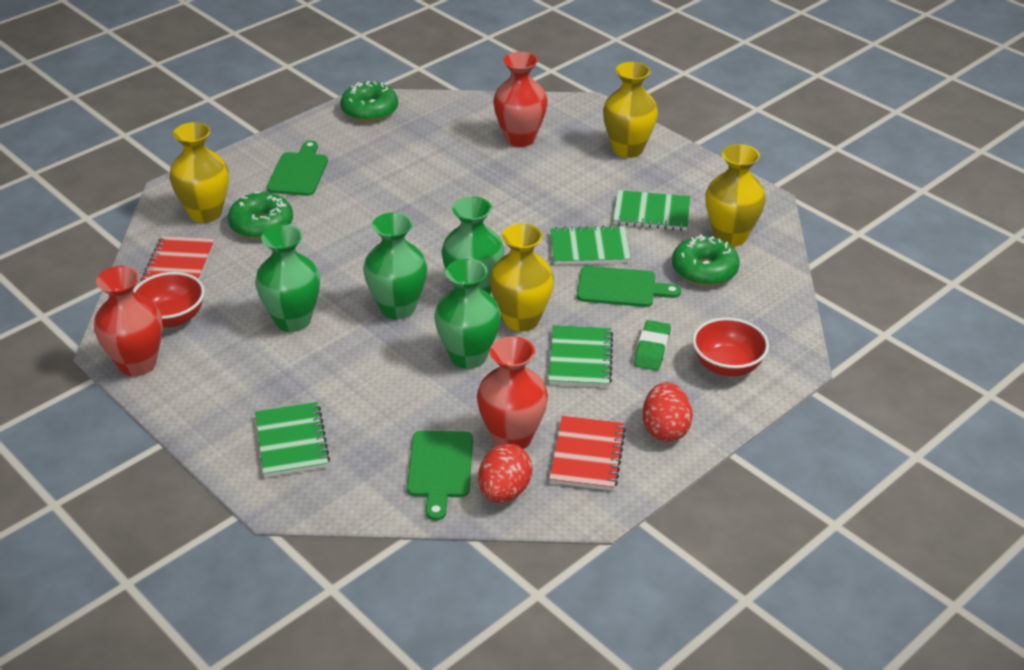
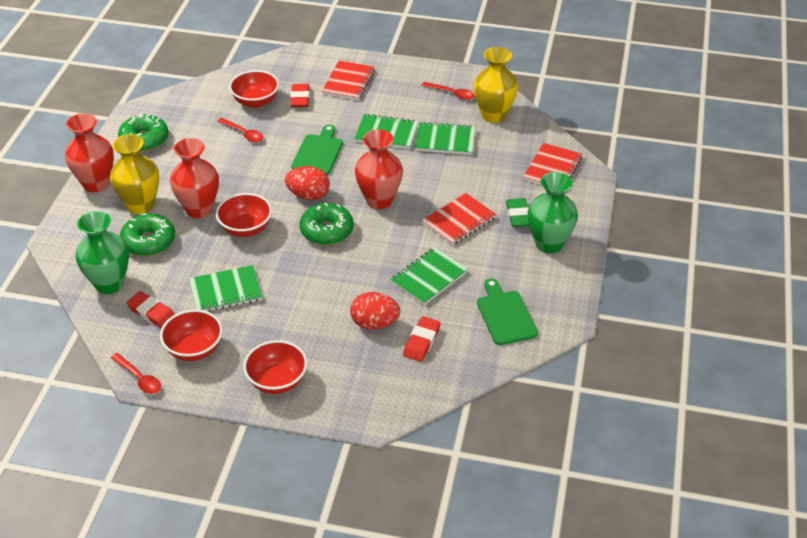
green cutting board: [267,141,328,196] [407,431,473,521] [577,266,681,307] = 3 -> [291,125,343,175] [477,279,538,345] = 2
green vase: [255,224,320,332] [363,212,427,320] [434,259,501,369] [441,197,504,294] = 4 -> [76,211,129,294] [528,172,578,254] = 2
red bowl: [133,272,205,327] [692,317,769,376] = 2 -> [160,310,223,361] [216,193,272,237] [229,70,279,108] [243,340,308,394] = 4
red eraser: none = 0 -> [127,291,175,328] [290,84,310,107] [403,316,440,362] = 3
red notebook: [140,236,215,282] [549,416,626,491] = 2 -> [322,61,375,100] [422,193,496,245] [523,143,582,185] = 3
red spoon: none = 0 -> [111,353,161,394] [217,118,263,142] [421,82,475,100] = 3
yellow vase: [169,122,229,223] [490,224,554,331] [603,62,658,158] [705,144,766,246] = 4 -> [110,134,159,214] [474,47,518,123] = 2

